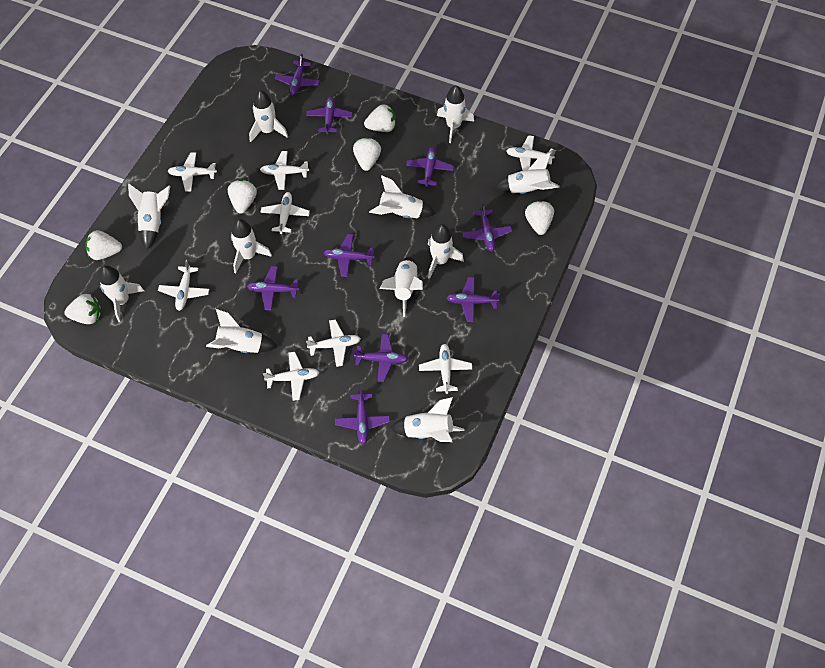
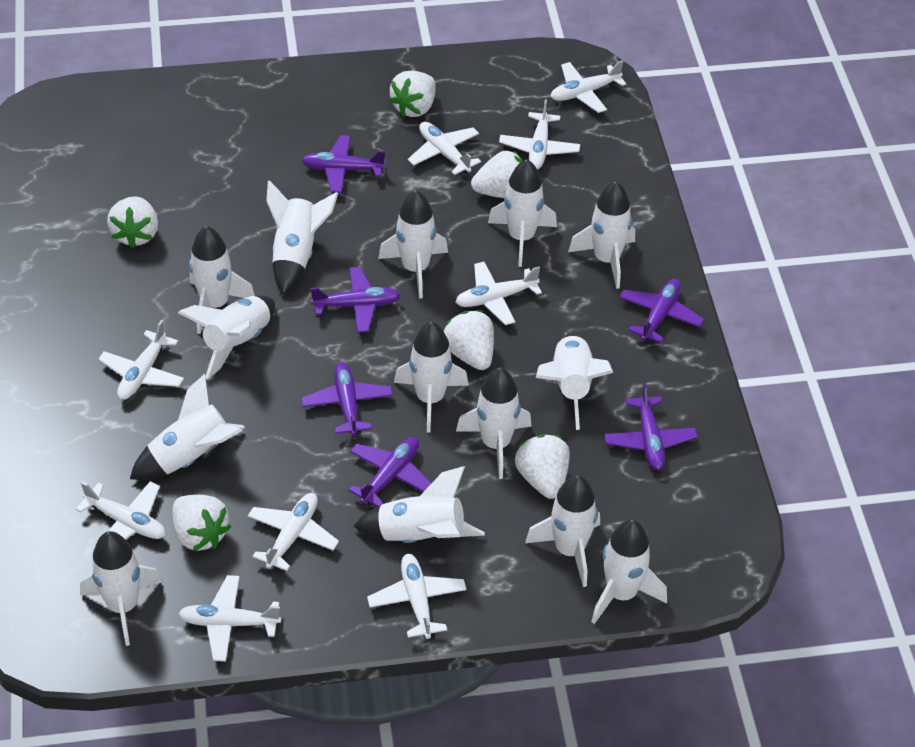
purple plane: [247,266,299,311] [274,54,320,96] [306,96,353,134] [324,234,375,277] [335,388,390,445] [353,334,408,382] [406,147,454,187] [446,277,500,322] [463,203,512,251] = 9 -> [301,362,393,436] [302,135,386,193] [310,267,400,333] [349,437,431,507] [604,383,698,470] [619,279,704,343] = 6
white plane: [158,260,210,311] [168,153,217,191] [260,151,309,190] [261,192,310,234] [263,352,319,401] [306,319,361,367] [419,344,472,394] [506,135,556,171] = 8 -> [76,481,165,549] [98,320,184,400] [178,575,281,661] [248,493,339,571] [367,554,467,639] [408,122,481,175] [455,262,542,325] [499,99,580,170] [550,60,626,113] = 9
white rocket: [99,266,144,322] [128,184,170,250] [206,309,278,353] [231,219,272,273] [249,90,288,142] [369,175,436,218] [380,257,423,317] [390,397,465,442] [428,224,464,279] [437,85,474,143] [494,153,559,194] = 11 -> [80,531,162,646] [130,374,245,480] [178,296,275,380] [189,226,255,334] [266,180,338,295] [353,466,485,543] [378,190,448,299] [394,322,469,433] [456,367,532,479] [488,159,557,267] [525,475,600,587] [536,333,613,430] [568,181,635,289] [591,519,667,624] = 14

